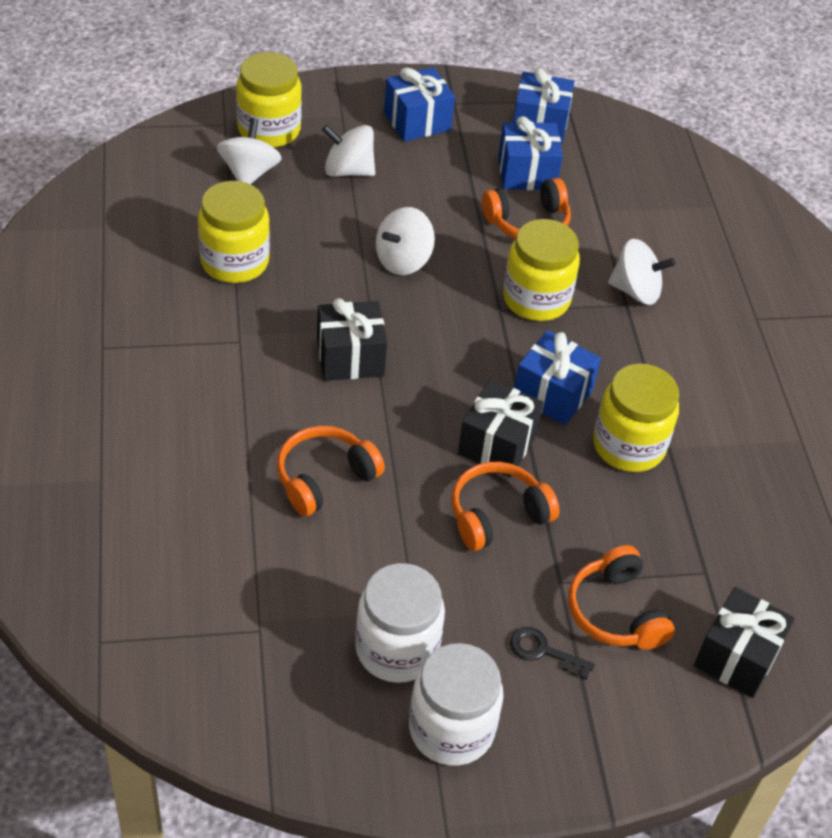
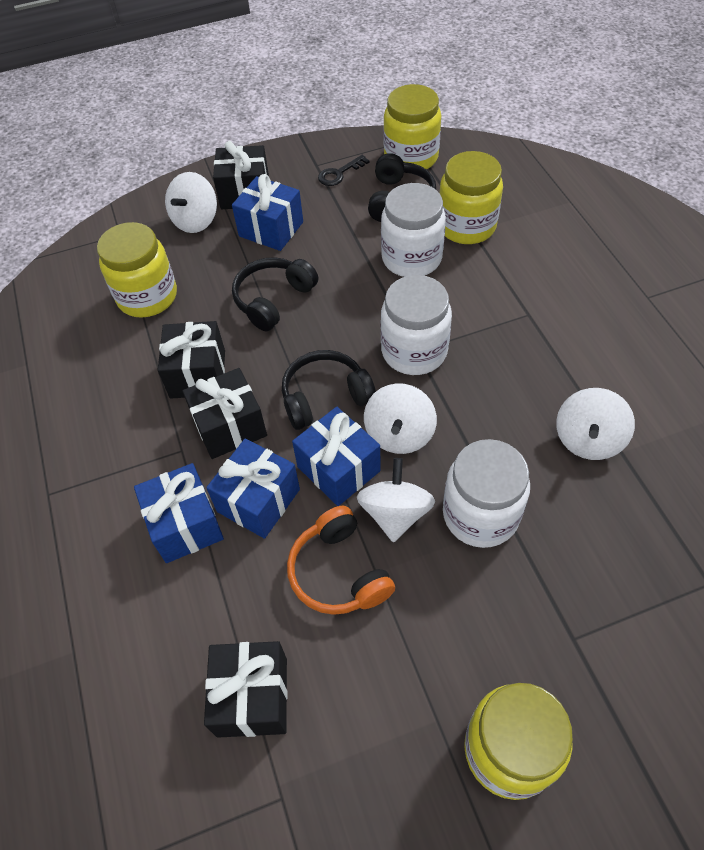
black gift: [317,298,387,381] [458,379,544,477] [694,587,795,698] = 3 -> [158,321,225,399] [182,368,267,459] [204,641,288,738] [213,141,269,209] = 4
black headphones: none = 0 -> [232,257,318,331] [282,350,376,430] [368,153,436,222] = 3
orange headphones: [277,426,385,516] [451,462,559,551] [482,178,571,239] [568,545,675,650] = 4 -> [287,506,395,615] = 1
white jar: [355,563,445,683] [409,643,504,766] = 2 -> [381,183,446,277] [381,275,452,375] [443,439,530,548] = 3

